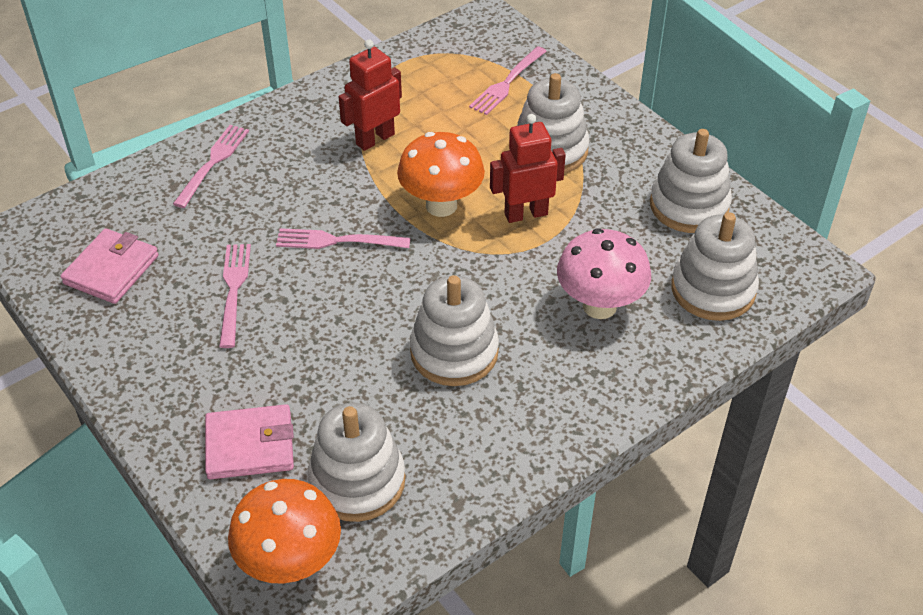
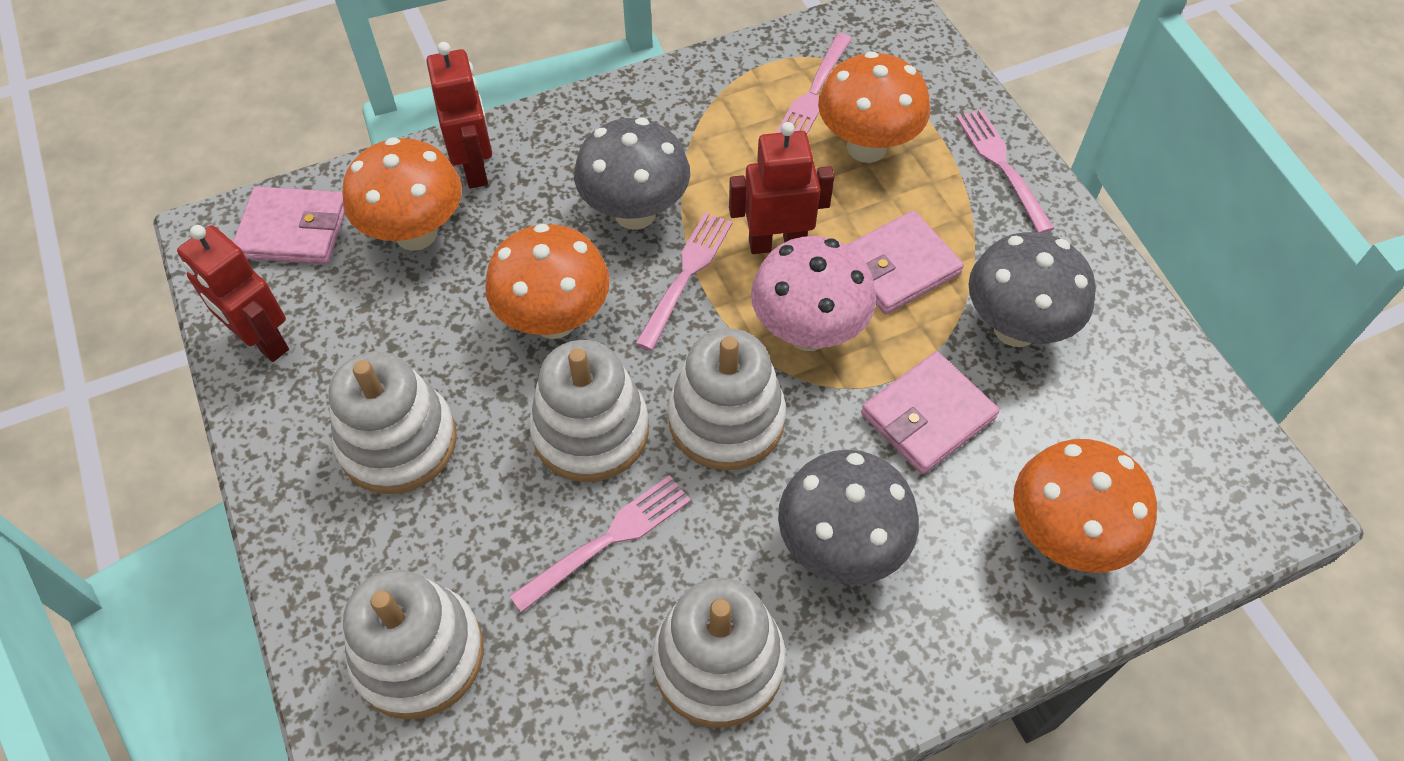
grey mushroom: none = 0 -> [574,118,690,230] [778,450,919,585] [968,232,1096,347] = 3
orange mushroom: [228,479,341,584] [397,132,485,217] = 2 -> [342,137,462,251] [485,224,610,339] [818,51,930,163] [1013,439,1157,572] = 4
pink wallet: [61,228,159,304] [205,404,294,479] = 2 -> [233,186,345,264] [846,210,964,314] [861,351,1000,474] = 3
red robot: [339,39,402,151] [490,114,566,223] = 2 -> [177,225,289,362] [426,42,492,189] [729,122,835,254] = 3

